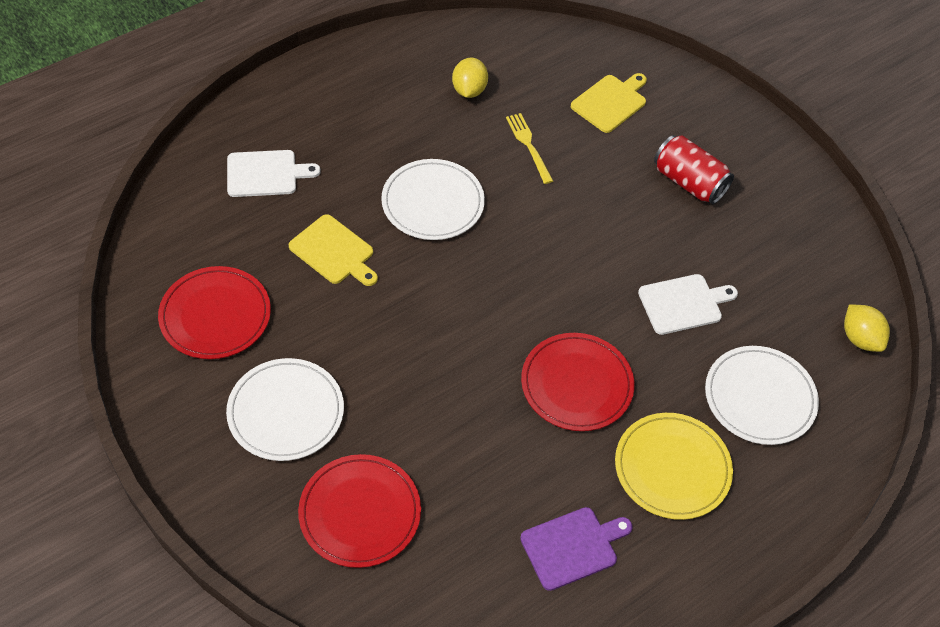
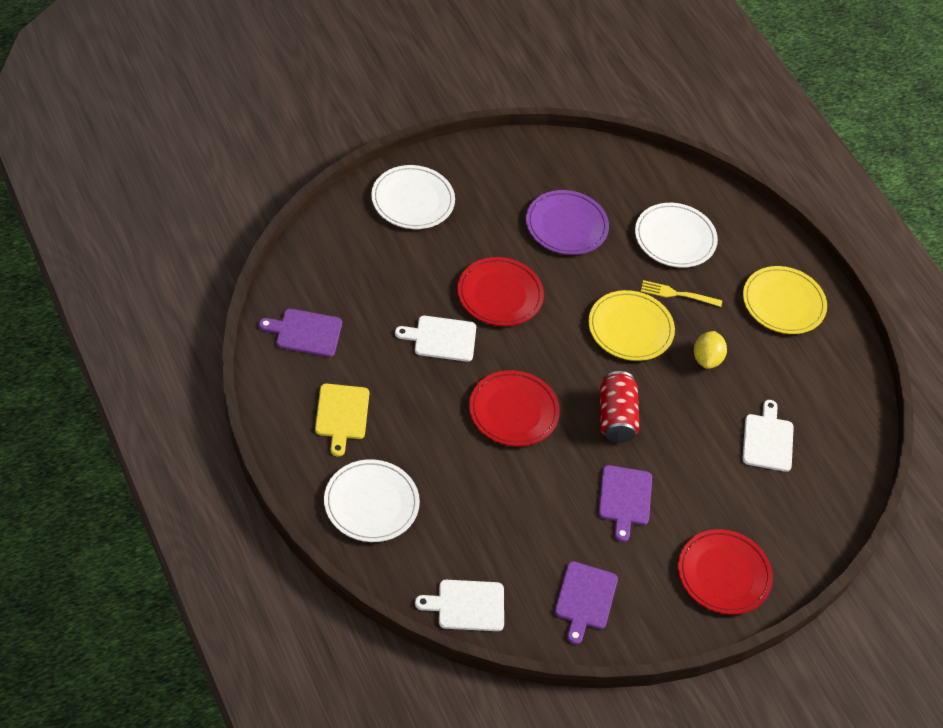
purple cutting board: [520,507,633,591] = 1 -> [259,309,342,357] [555,561,618,644] [598,465,652,542] = 3
purple plate: none = 0 -> [526,190,609,255] = 1
white cutting board: [227,150,321,197] [638,274,738,335] = 2 -> [395,316,476,362] [415,580,504,631] [742,400,794,472] = 3
yellow cutting board: [289,214,378,286] [571,73,647,133] = 2 -> [315,384,369,456] = 1
yellow lemon: [452,58,488,98] [844,304,890,352] = 2 -> [694,331,727,369] = 1
yellow plate: [615,413,733,520] = 1 -> [588,290,675,361] [743,266,827,334] = 2

